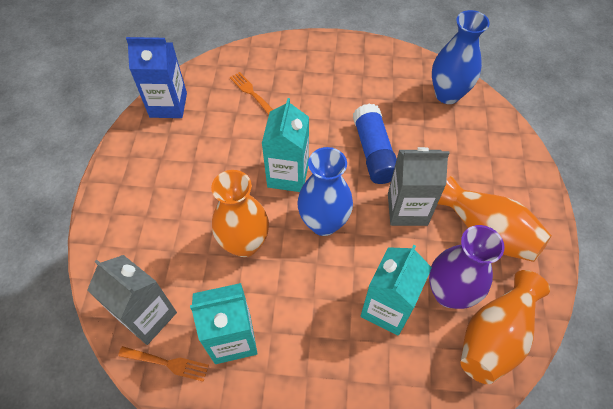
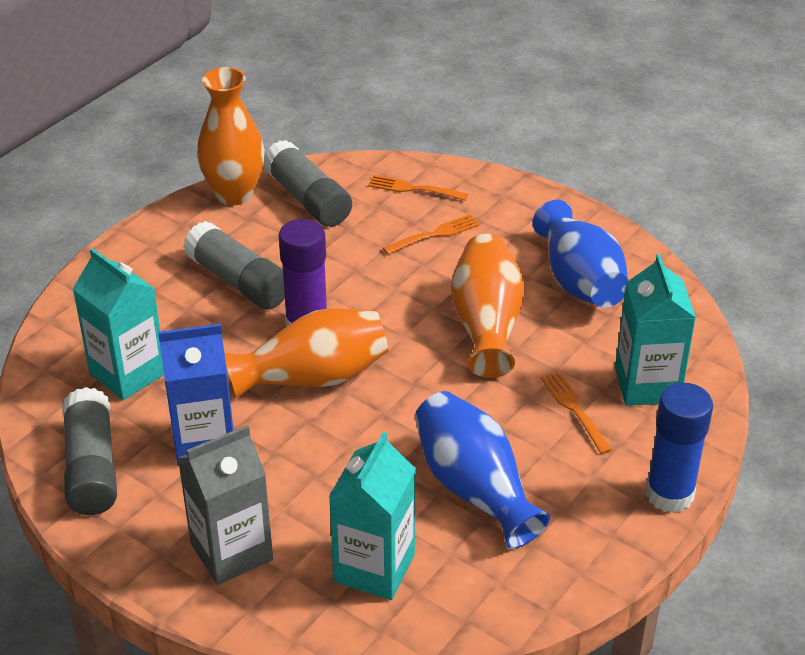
grey carton: [87,255,177,345] [388,147,450,226] = 2 -> [178,425,273,585] = 1
grey glue stick: none = 0 -> [62,387,117,515] [183,221,285,309] [263,140,352,227] = 3
orange fork: [118,346,209,382] [230,72,273,115] = 2 -> [368,175,468,201] [383,214,480,254] [541,371,612,454] = 3
purple glue stick: none = 0 -> [279,219,327,327] = 1
purple vase: [429,225,505,309] = 1 -> none = 0

